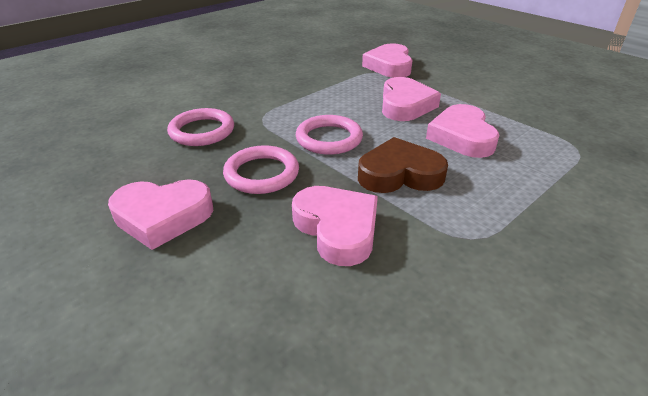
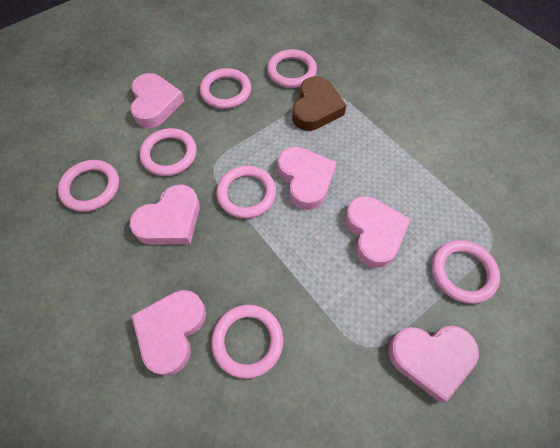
pink heart: [108,179,213,250] [292,186,378,266] [362,43,413,78] [382,77,441,121] [426,104,500,158] = 5 -> [130,73,184,128] [130,184,200,245] [131,290,206,376] [278,147,337,210] [345,196,411,268] [388,326,479,402] = 6
pink ring: [167,108,234,146] [223,145,299,194] [296,115,363,155] = 3 -> [58,160,119,212] [140,128,197,176] [200,68,251,109] [211,305,283,379] [216,166,276,218] [267,49,317,88] [432,240,500,304] = 7

